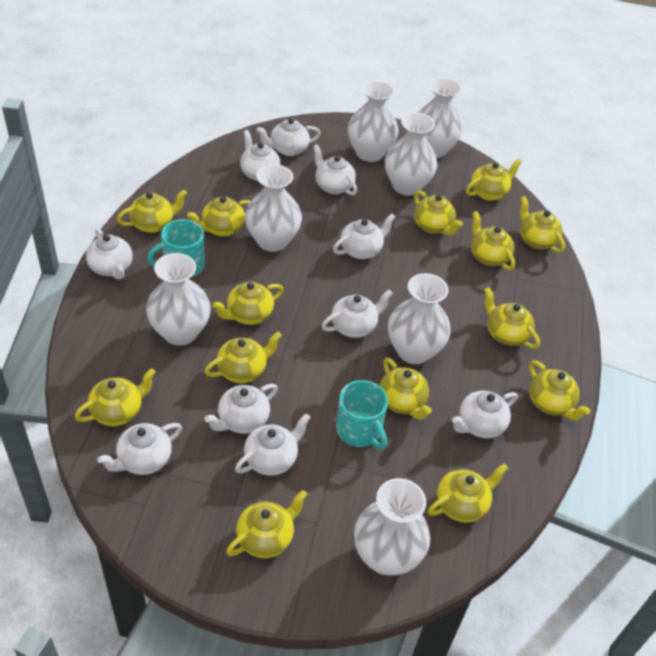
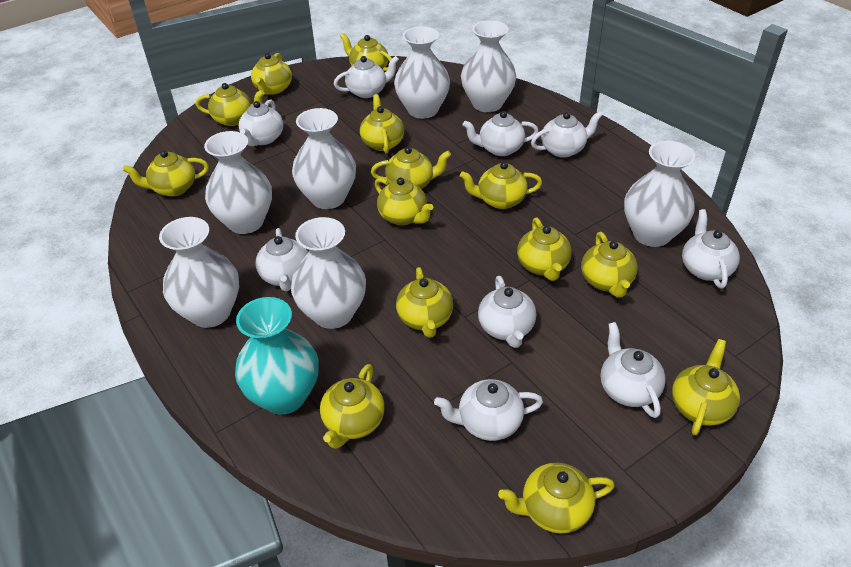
turquoise mug: [147,219,205,277] [336,380,388,449] = 2 -> none = 0
turquoise vase: none = 0 -> [235,297,319,415] = 1
white teapot: [86,228,133,280] [97,423,182,475] [205,384,278,434] [235,413,311,476] [240,130,281,181] [256,118,321,156] [313,144,357,196] [322,289,393,338] [333,213,395,259] [452,391,517,438] = 10 -> [239,99,283,146] [256,228,308,291] [334,56,399,98] [434,379,543,441] [462,111,539,156] [478,276,536,348] [531,111,602,158] [601,322,666,418] [682,209,740,288] = 9

